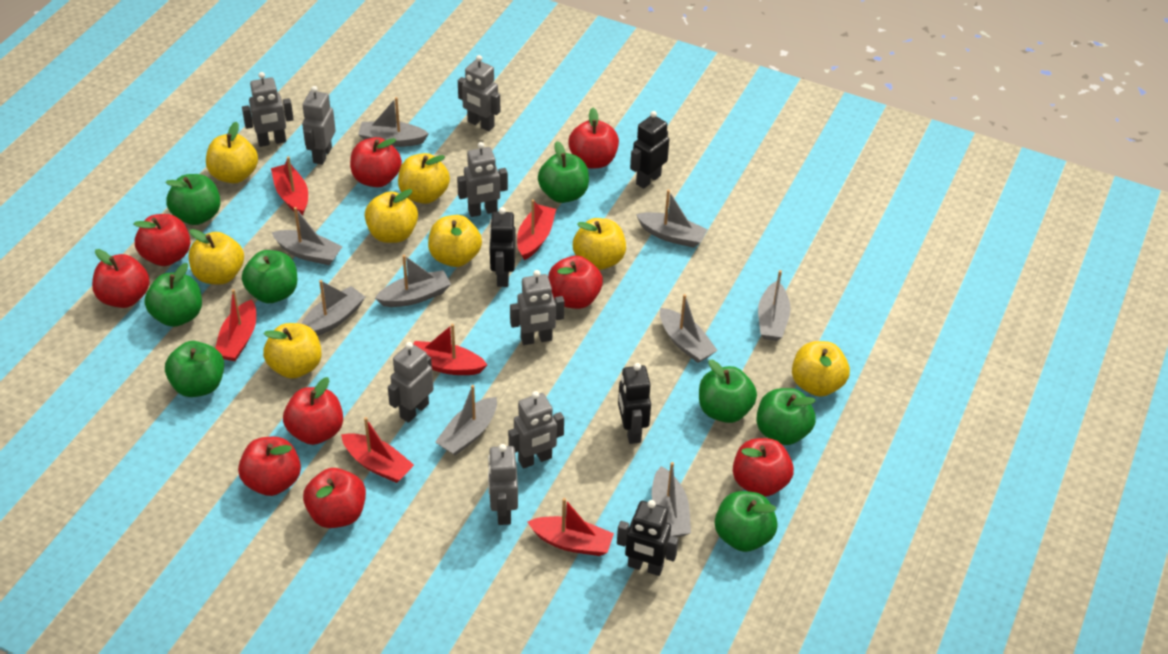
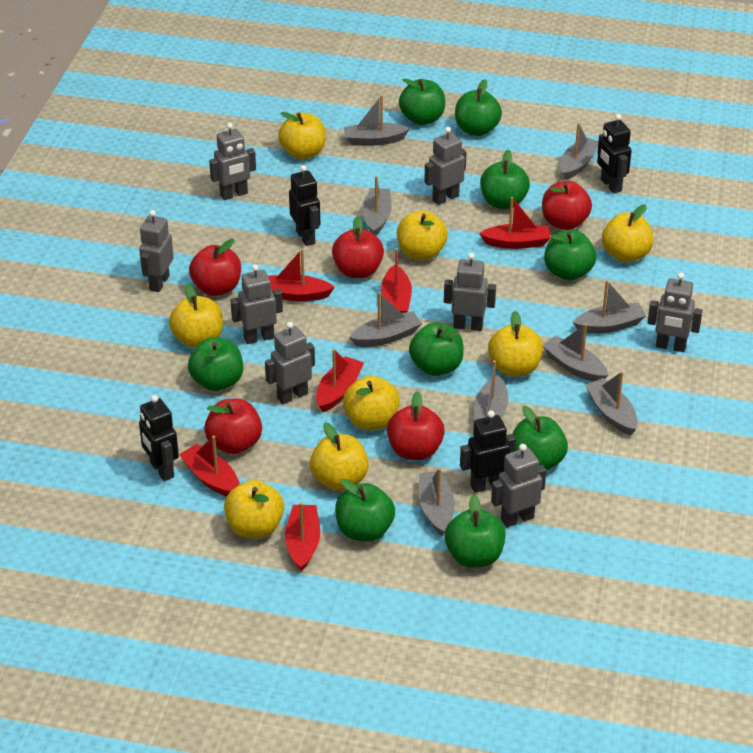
green apple: [145,263,202,327] [165,174,221,225] [165,341,224,397] [242,250,297,303] [538,141,589,203] [699,360,757,423] [715,491,778,552] [756,388,816,445] = 8 -> [188,338,243,391] [335,479,395,542] [399,78,445,125] [409,323,464,376] [445,495,506,567] [455,79,502,136] [480,149,530,209] [513,406,568,471] [544,230,596,281] = 9
red apple: [92,249,150,308] [134,214,190,266] [238,437,301,496] [283,377,343,445] [303,468,366,528] [350,137,402,187] [548,256,603,309] [568,108,619,169] [733,438,794,497] = 9 -> [189,239,241,296] [204,399,262,454] [332,216,384,278] [387,391,445,460] [542,181,592,230] = 5

